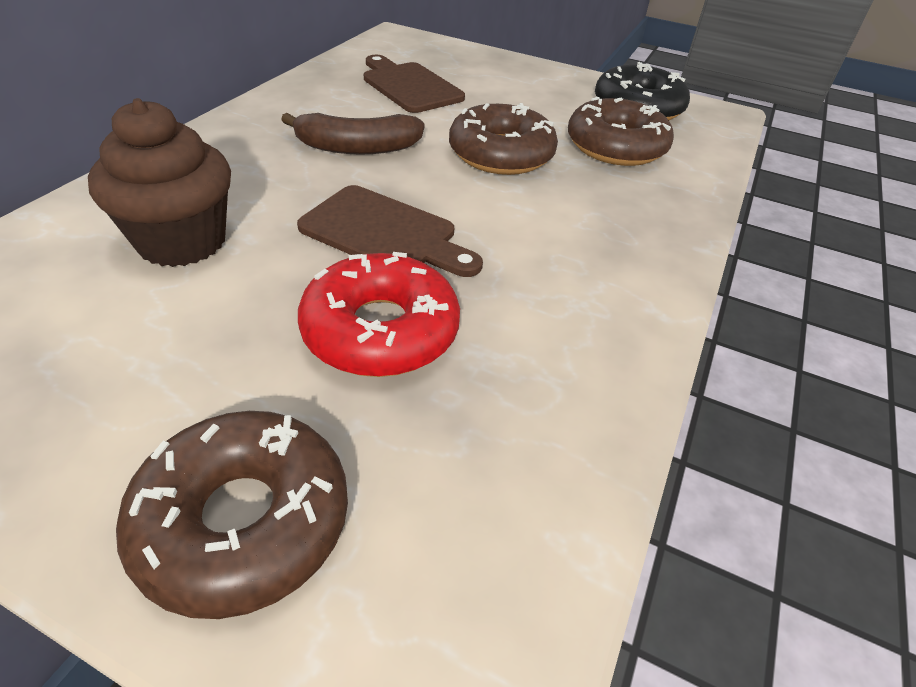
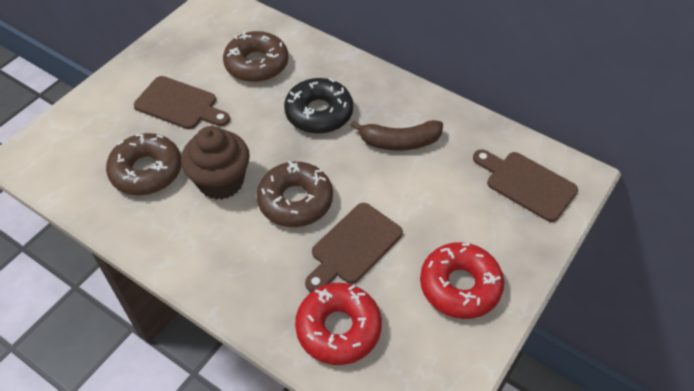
brown cutting board: [297,185,483,277] [364,55,465,113] = 2 -> [134,76,230,129] [305,203,403,292] [473,149,578,222] = 3
red donut: [298,252,460,377] = 1 -> [295,283,382,365] [420,242,504,319] = 2

